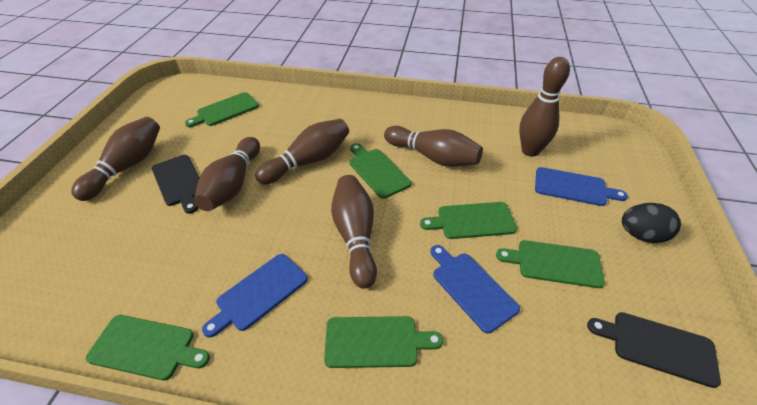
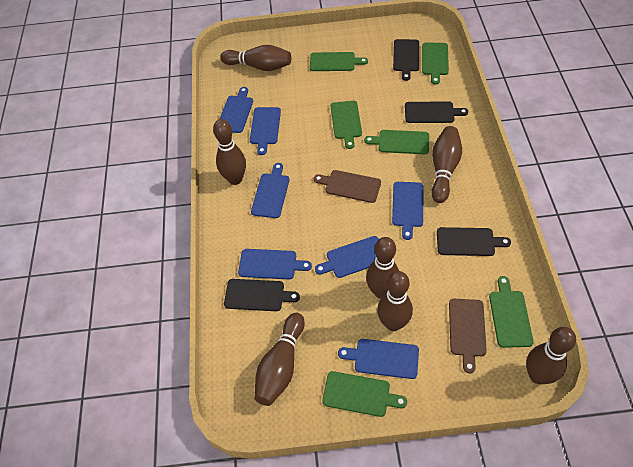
black cutting board: [152,155,199,214] [587,312,721,388] = 2 -> [224,279,300,311] [393,39,419,81] [405,101,468,123] [437,227,511,256] = 4
black egg: [622,203,681,243] = 1 -> none = 0
blue cutting board: [202,254,308,338] [430,245,520,333] [535,167,628,206] = 3 -> [220,87,253,133] [238,249,312,280] [250,107,281,155] [251,163,289,218] [315,236,379,278] [338,339,419,379] [392,182,423,240] = 7
brown bowling pin: [71,117,160,201] [194,137,260,211] [255,119,349,184] [331,175,377,289] [384,126,483,167] [519,57,570,157] = 6 -> [213,119,246,185] [220,45,291,71] [255,313,305,406] [366,237,399,299] [377,271,413,331] [431,126,462,203] [526,327,576,384] = 7
brown cutting board: none = 0 -> [314,170,381,203] [449,299,487,374] = 2

